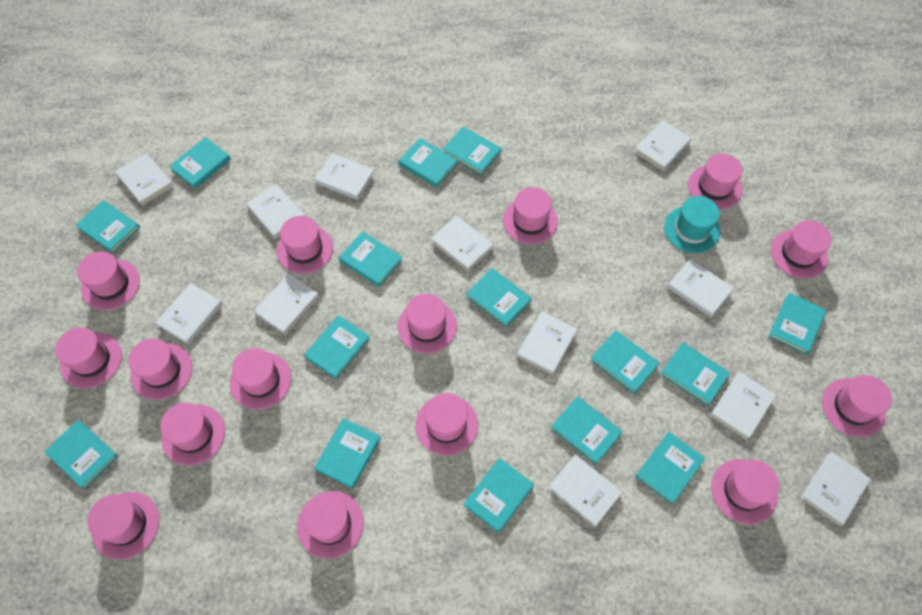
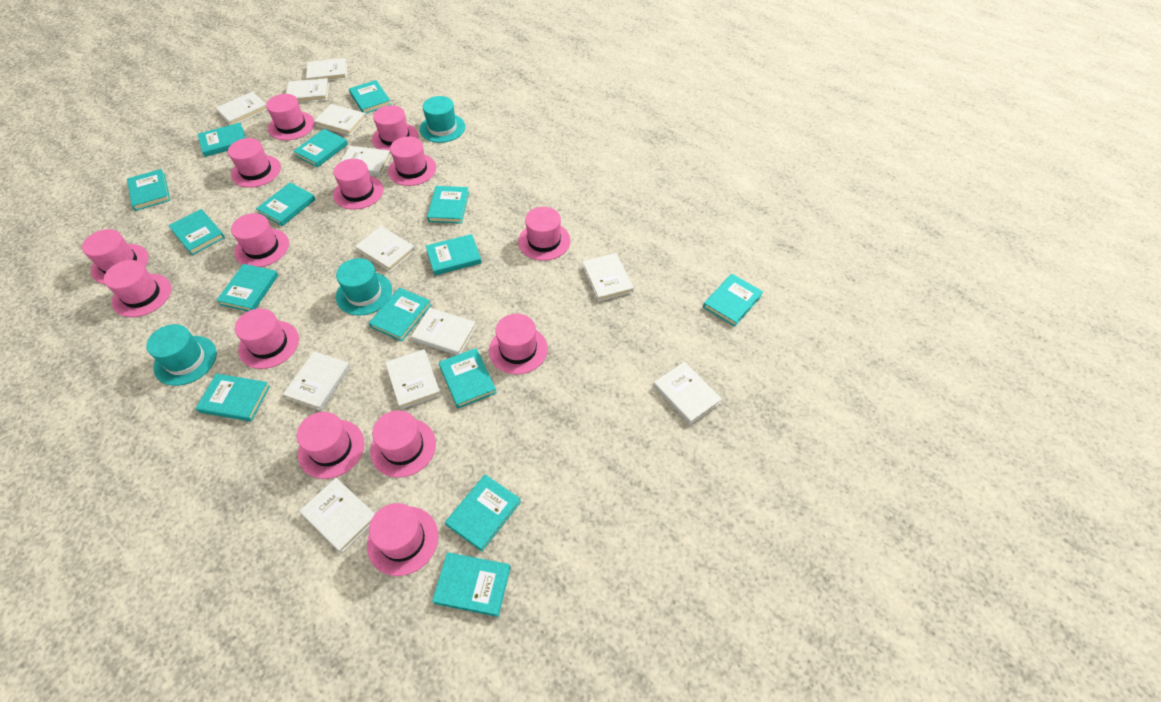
pink hat: [55,327,122,388] [77,251,140,310] [88,492,159,559] [128,339,192,400] [160,403,225,466] [230,348,291,409] [277,216,333,274] [297,491,364,559] [398,293,457,353] [415,393,478,455] [503,187,558,244] [688,153,743,209] [711,459,779,524] [771,220,832,278] [822,375,892,437] = 15 -> [82,229,149,284] [104,260,171,317] [228,138,281,188] [231,213,289,267] [235,308,299,369] [266,94,315,140] [297,412,364,479] [333,159,383,210] [367,503,438,576] [370,410,436,478] [372,105,418,153] [388,136,436,186] [489,314,548,375] [518,207,570,261] = 14
turquoise hat: [664,196,720,253] = 1 -> [146,324,217,386] [336,258,392,316] [420,96,465,143] = 3

